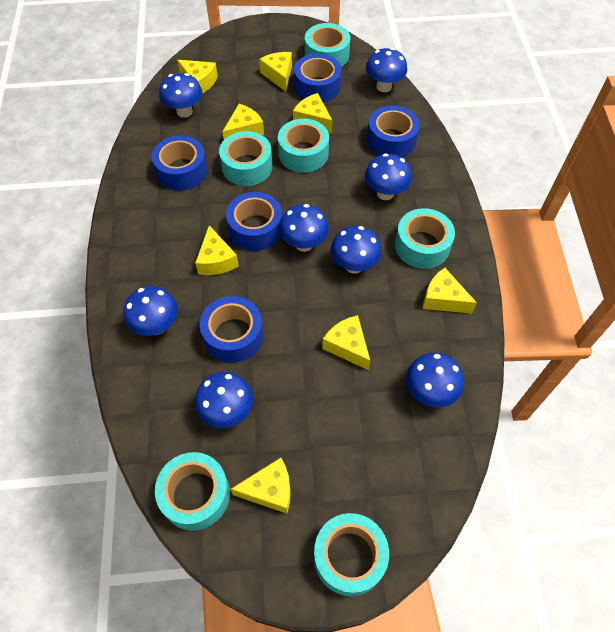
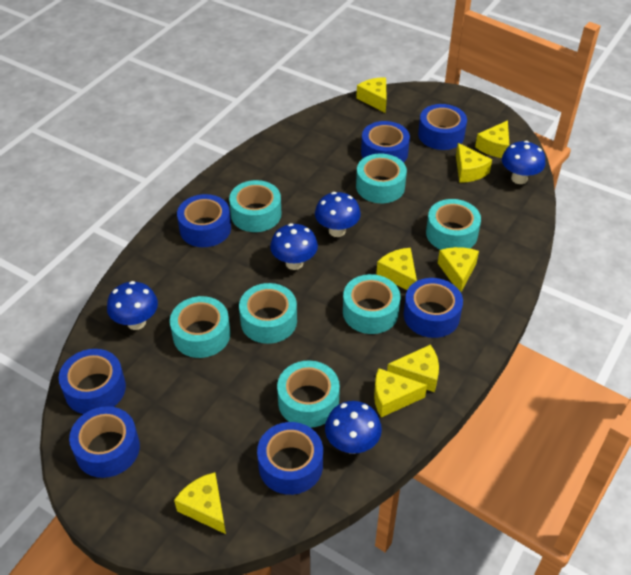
blue mushroom: [123,286,178,336] [159,73,202,118] [195,372,253,428] [279,204,329,252] [331,226,381,274] [365,153,412,200] [366,48,407,92] [406,352,464,408] = 8 -> [107,281,158,330] [270,223,318,270] [315,192,361,237] [325,401,382,454] [502,141,546,184] = 5
blue tape: [152,135,208,191] [200,296,263,363] [226,192,282,251] [294,54,342,103] [367,106,420,157] = 5 -> [59,349,126,414] [69,406,140,478] [177,194,231,247] [257,422,323,495] [361,121,410,163] [404,278,463,338] [418,104,467,150] = 7
turquoise tape: [155,452,230,531] [219,131,272,186] [278,119,329,173] [305,23,350,67] [314,513,389,596] [395,208,455,269] = 6 -> [170,296,230,358] [229,180,282,232] [239,283,297,344] [277,361,340,428] [343,274,400,334] [356,154,407,203] [426,199,481,250] = 7

